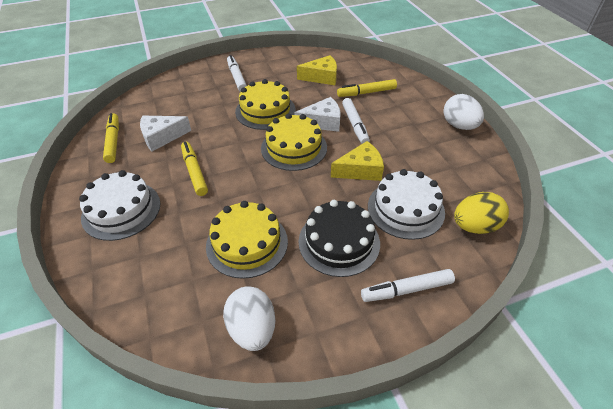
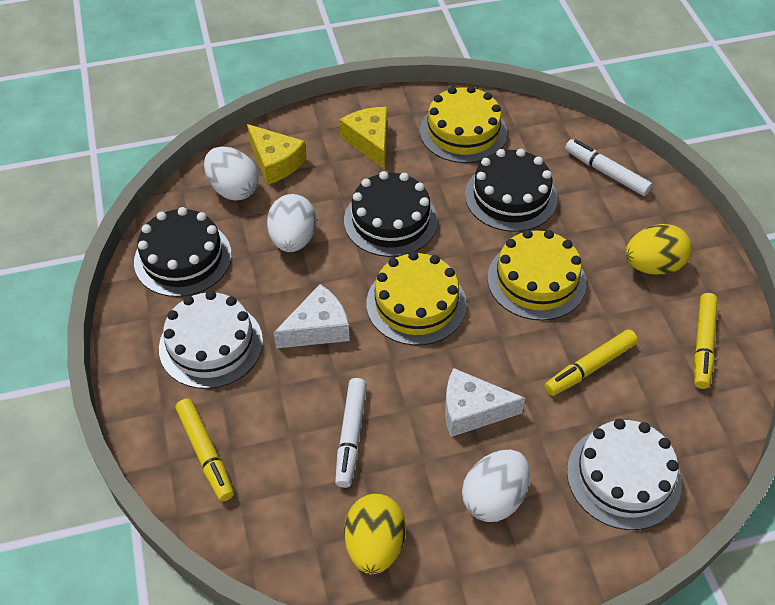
black cake: [299,200,380,277] = 1 -> [134,207,232,297] [344,171,438,257] [465,149,558,232] = 3
white egg: [223,286,275,351] [443,94,484,130] = 2 -> [204,146,259,201] [267,194,317,252] [462,450,530,522] = 3
white marker: [227,55,247,92] [342,98,370,144] [361,269,455,302] = 3 -> [335,378,367,488] [565,139,652,196] = 2
yellow egg: [454,192,509,234] = 1 -> [344,494,406,574] [625,224,692,275] = 2

